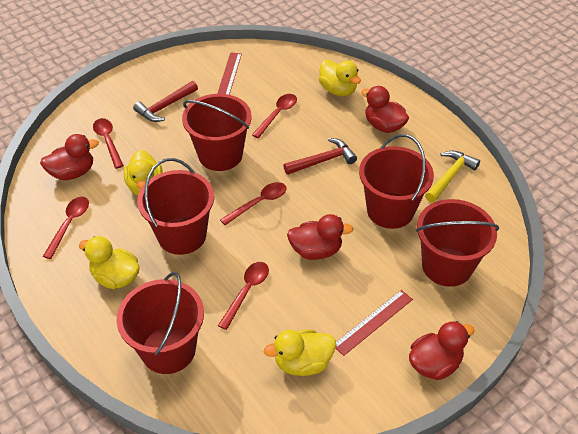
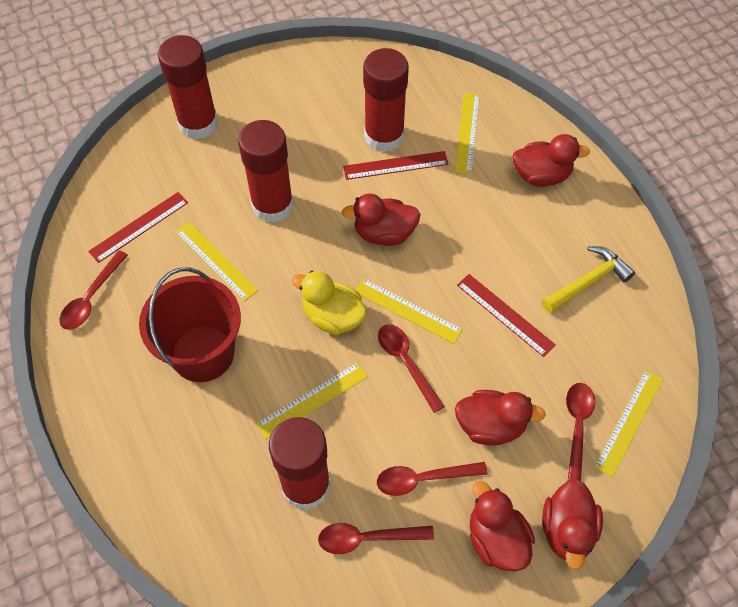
red bucket: [117,272,204,374] [137,158,214,255] [182,94,252,171] [359,134,434,229] [416,199,499,287] = 5 -> [139,267,241,382] = 1
red duck: [40,134,99,180] [287,214,354,260] [361,86,409,133] [409,321,475,380] = 4 -> [342,193,421,246] [455,390,546,446] [470,481,535,572] [512,134,590,187] [542,479,603,570] = 5
red glue stick: none = 0 -> [158,35,218,139] [238,120,294,223] [269,417,331,510] [363,48,409,152] = 4
red hammer: [133,81,198,122] [283,138,357,175] = 2 -> none = 0
red ruler: [217,52,242,95] [336,290,413,356] = 2 -> [88,192,188,263] [343,151,449,180] [457,274,556,357] = 3
yellow duck: [79,236,139,289] [124,150,163,196] [264,330,336,376] [319,59,361,96] = 4 -> [292,271,367,335] = 1
yellow ruler: none = 0 -> [176,222,259,301] [256,362,368,439] [356,279,463,344] [455,93,480,174] [594,370,663,477] = 5

